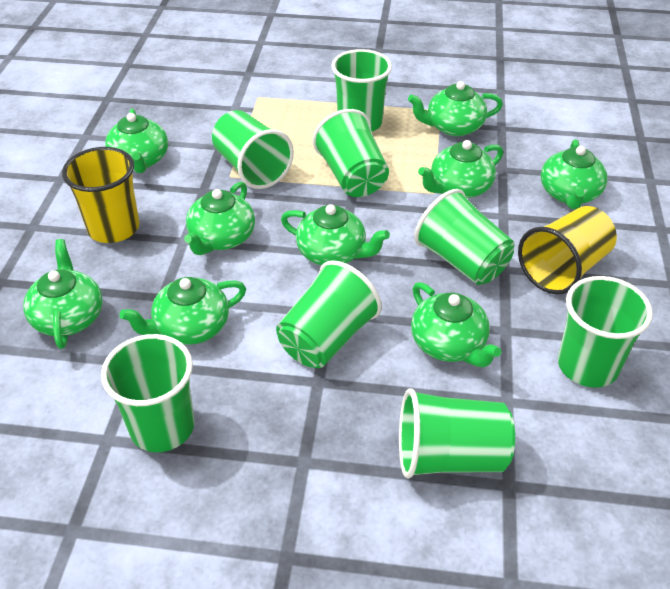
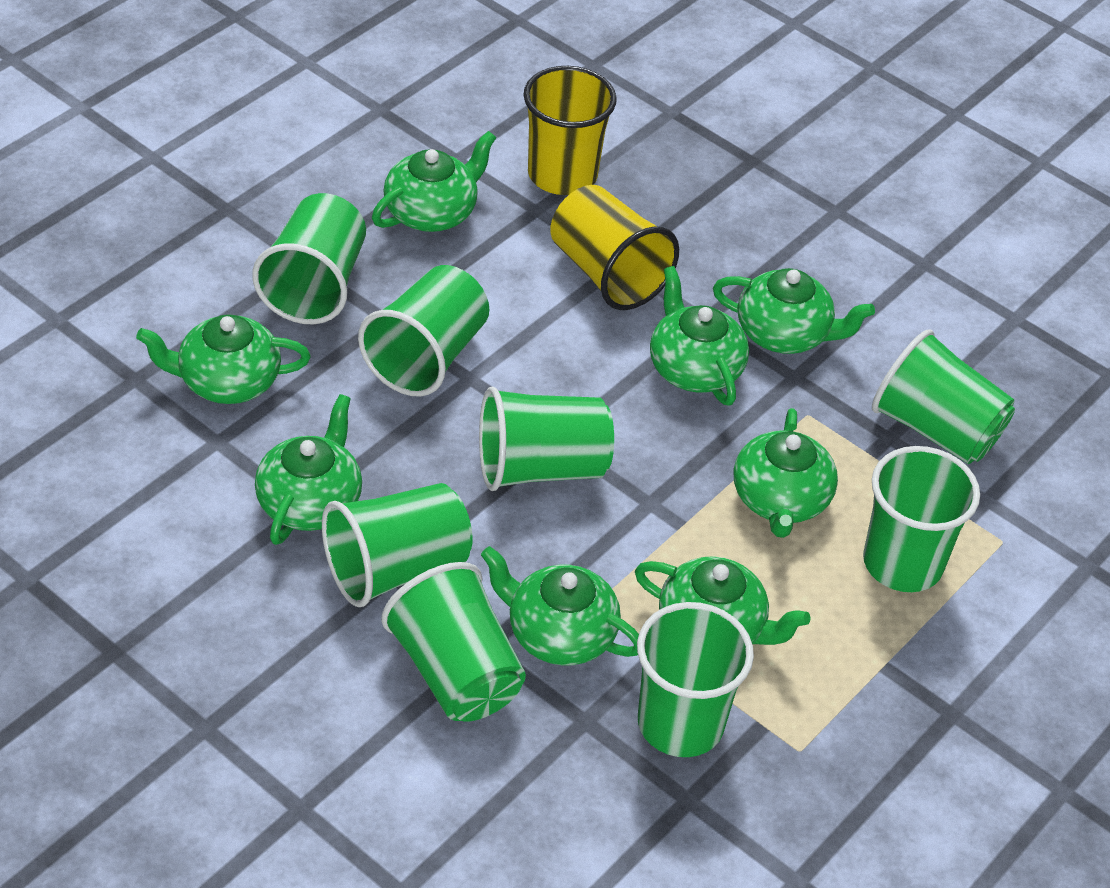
green teapot: [23,239,103,349] [105,108,168,173] [120,277,246,345] [184,182,255,255] [281,204,390,265] [408,81,503,136] [411,282,501,367] [418,140,503,198] [541,139,608,210] = 9 -> [136,314,311,404] [255,394,362,545] [372,131,496,232] [481,546,639,665] [635,556,811,645] [650,266,749,406] [713,268,875,354] [734,408,838,538] = 8

